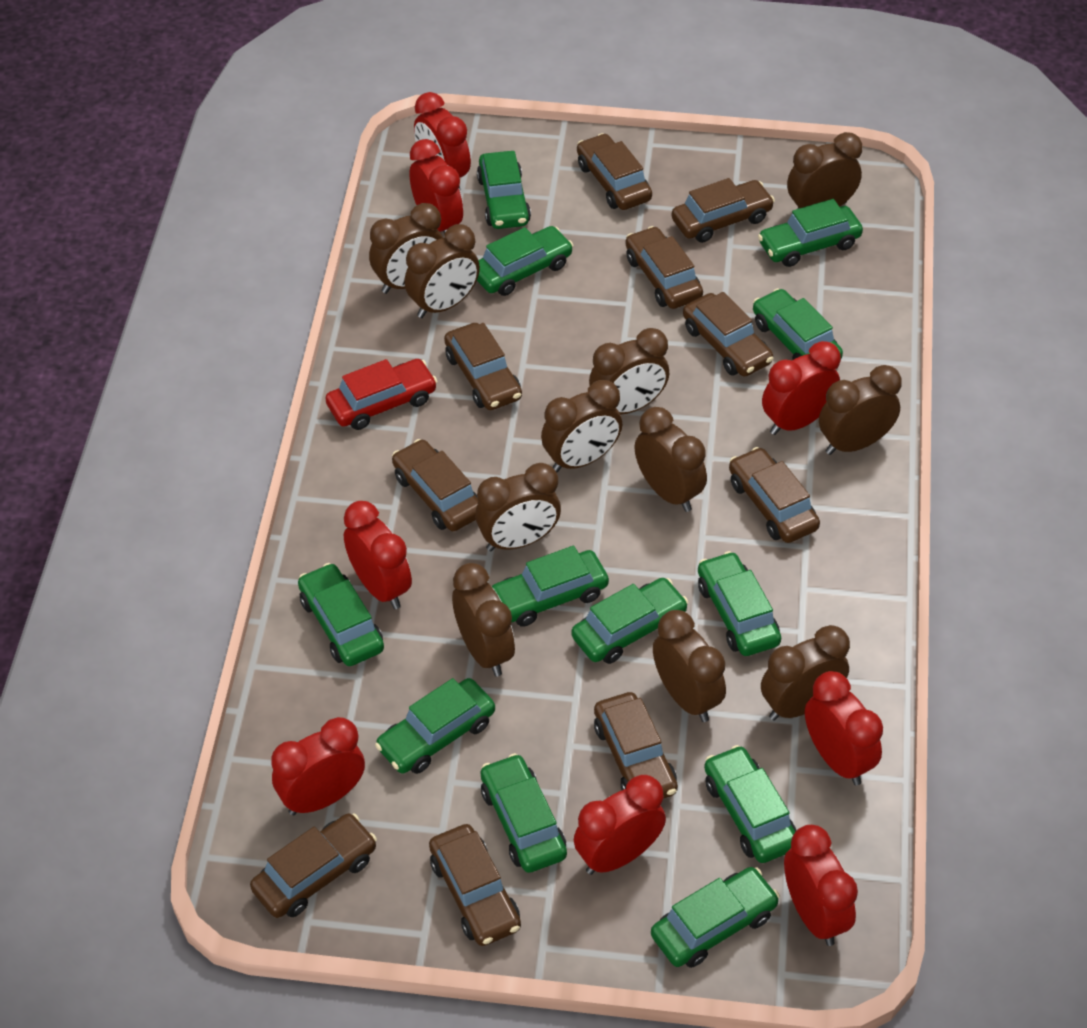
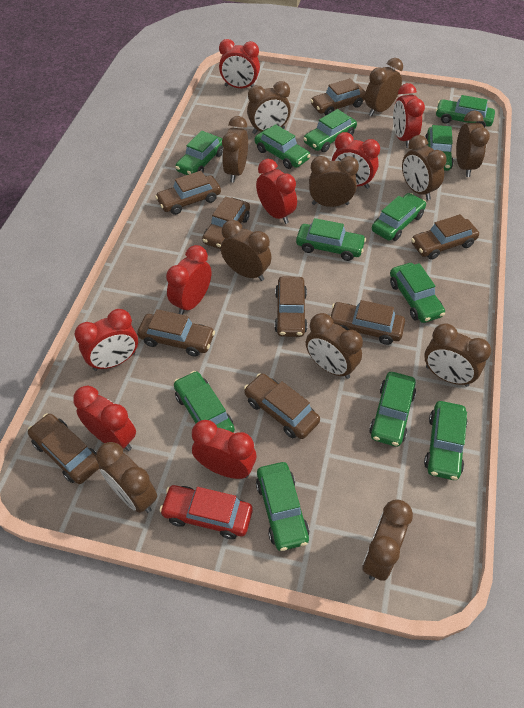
brown car: [250,813,377,918] [392,439,478,531] [429,824,521,946] [444,323,522,410] [577,133,652,210] [594,692,678,799] [625,226,703,309] [671,178,775,243] [683,292,773,377] [729,447,820,543] = 10 -> [28,414,99,484] [137,309,215,357] [155,171,221,215] [202,196,250,249] [244,373,320,439] [274,276,308,337] [310,78,366,115] [330,300,405,345] [411,214,479,260] = 9

